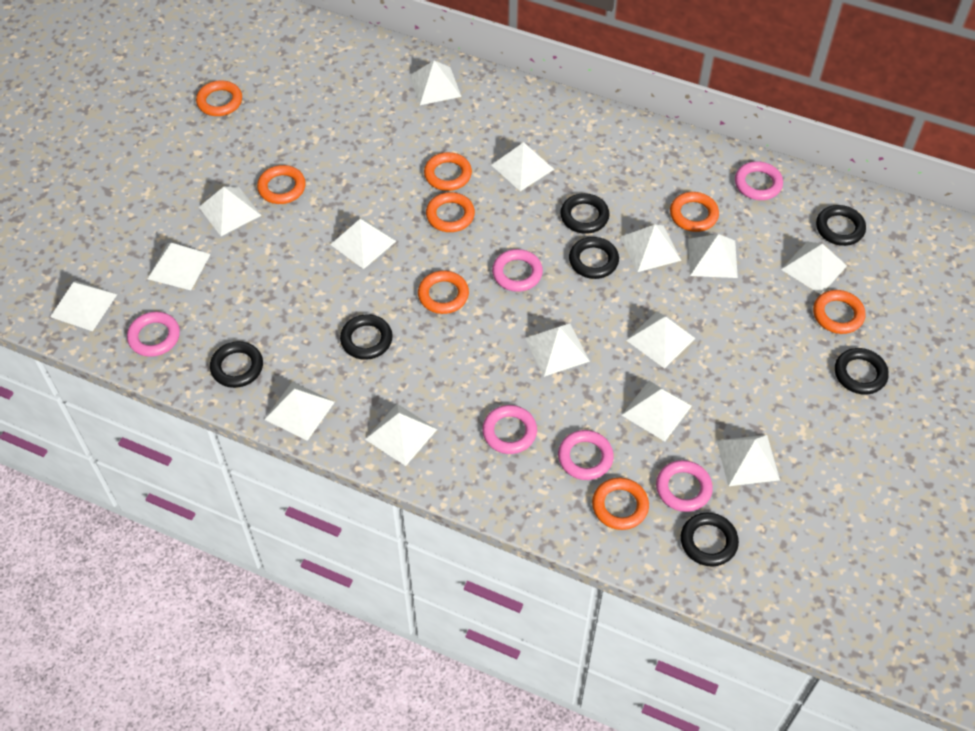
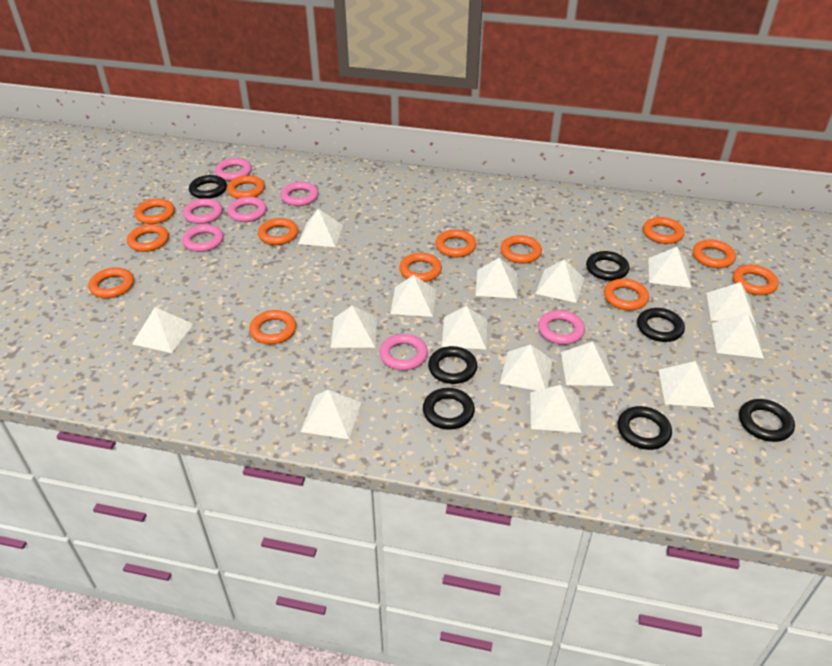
orange ring: [196,80,242,116] [257,165,306,204] [418,271,469,314] [424,152,472,191] [426,192,475,232] [592,478,649,530] [670,192,719,232] [813,290,865,334] = 8 -> [89,267,134,298] [127,224,169,252] [135,199,175,224] [227,175,265,199] [249,310,296,344] [258,218,298,245] [399,253,442,282] [435,229,476,257] [500,235,542,264] [604,279,649,310] [643,217,684,244] [693,240,736,268] [733,265,779,295] = 13
pink ring: [127,312,180,357] [482,405,537,454] [492,249,543,292] [558,430,614,480] [656,460,713,512] [735,161,783,200] = 6 -> [182,224,224,252] [183,198,223,224] [215,158,252,181] [227,197,267,222] [281,182,319,206] [380,334,428,370] [538,310,585,345] = 7

